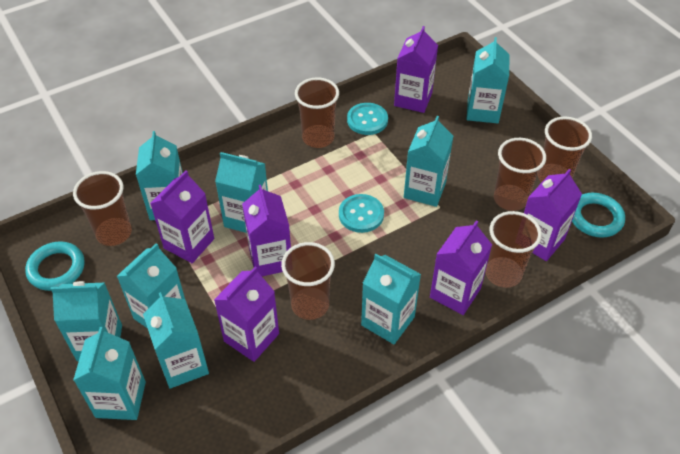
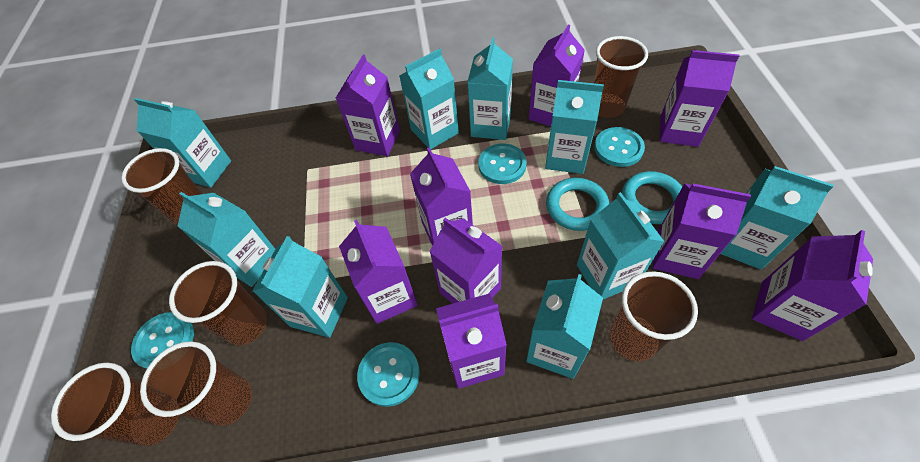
purple carton: [150,170,214,263] [214,267,279,362] [242,185,291,276] [394,26,438,113] [430,221,492,315] [524,169,582,261] = 6 -> [336,55,400,156] [339,220,418,324] [410,147,473,246] [429,218,502,304] [436,294,507,389] [529,25,585,127] [653,183,751,279] [660,50,739,147] [752,230,873,341] = 9
turquoise button: [339,194,384,233] [347,103,388,135] = 2 -> [131,312,194,369] [357,342,420,407] [478,144,527,184] [594,127,645,167] = 4

